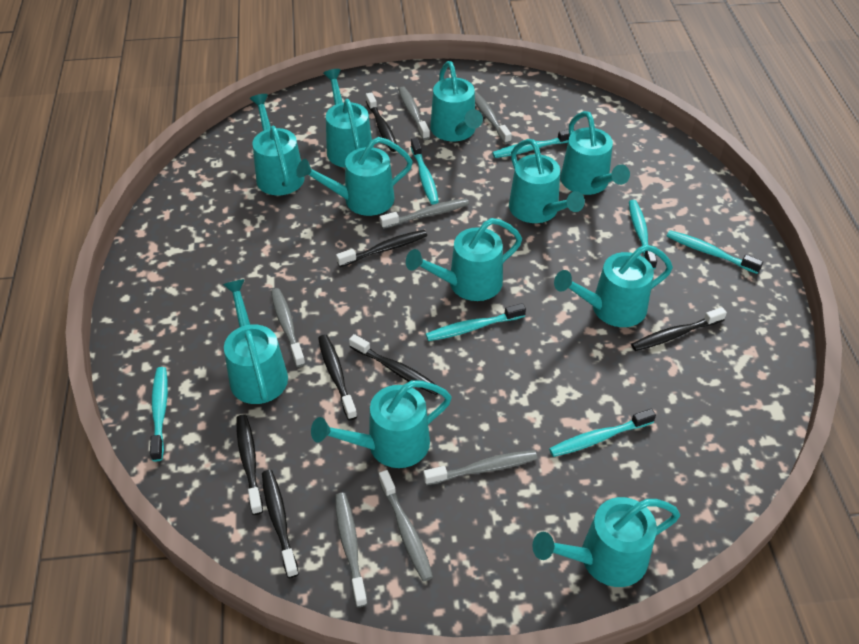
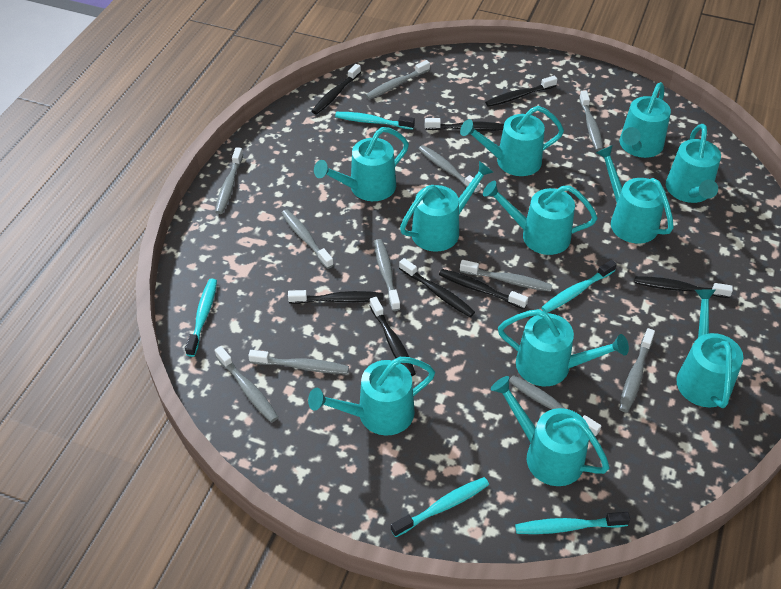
black toothbrush: [237,415,263,515] [262,470,299,578] [318,335,357,420] [336,230,427,267] [349,334,438,395] [366,92,397,152] [631,307,727,351] = 7 -> [288,290,384,304] [311,64,361,115] [369,297,416,376] [399,258,475,317] [425,118,504,131] [439,269,528,309] [485,76,557,107] [635,276,733,298] = 8
grey toothbrush: [271,288,305,367] [335,493,368,607] [379,470,433,581] [380,198,469,229] [398,87,430,140] [423,450,538,485] [475,91,512,144] = 7 -> [215,147,243,214] [215,346,278,422] [248,350,349,374] [281,209,334,269] [365,60,430,99] [374,239,400,311] [418,145,481,194] [460,260,552,292] [509,375,601,437] [579,91,603,151] [619,328,655,413] = 11
turquoise toothbrush: [150,367,168,462] [411,138,439,205] [426,303,526,341] [492,129,575,158] [549,409,656,457] [629,200,657,270] [667,230,763,274] = 7 -> [185,279,217,357] [335,112,415,130] [391,477,489,537] [515,512,630,534] [541,260,617,313] = 5

